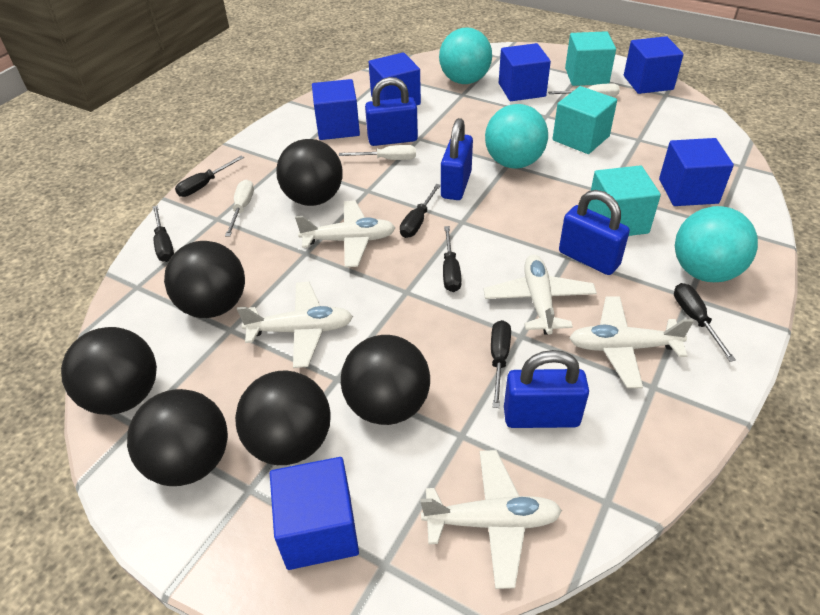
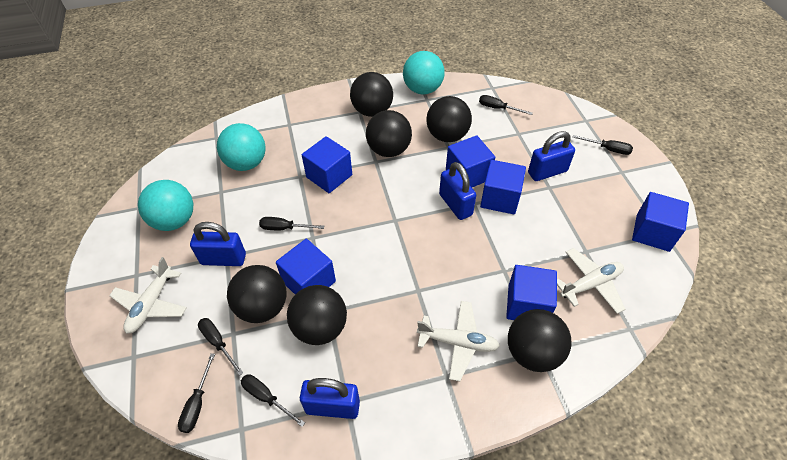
turquoise cube: [553,86,617,154] [565,31,616,86] [587,165,661,236] = 3 -> none = 0
white plane: [237,282,353,368] [295,201,395,268] [420,450,562,589] [484,255,597,335] [570,296,694,388] = 5 -> [109,257,187,334] [417,301,500,381] [557,248,625,314] = 3
white screwdriver: [225,180,254,236] [339,145,416,160] [548,83,620,97] = 3 -> none = 0

